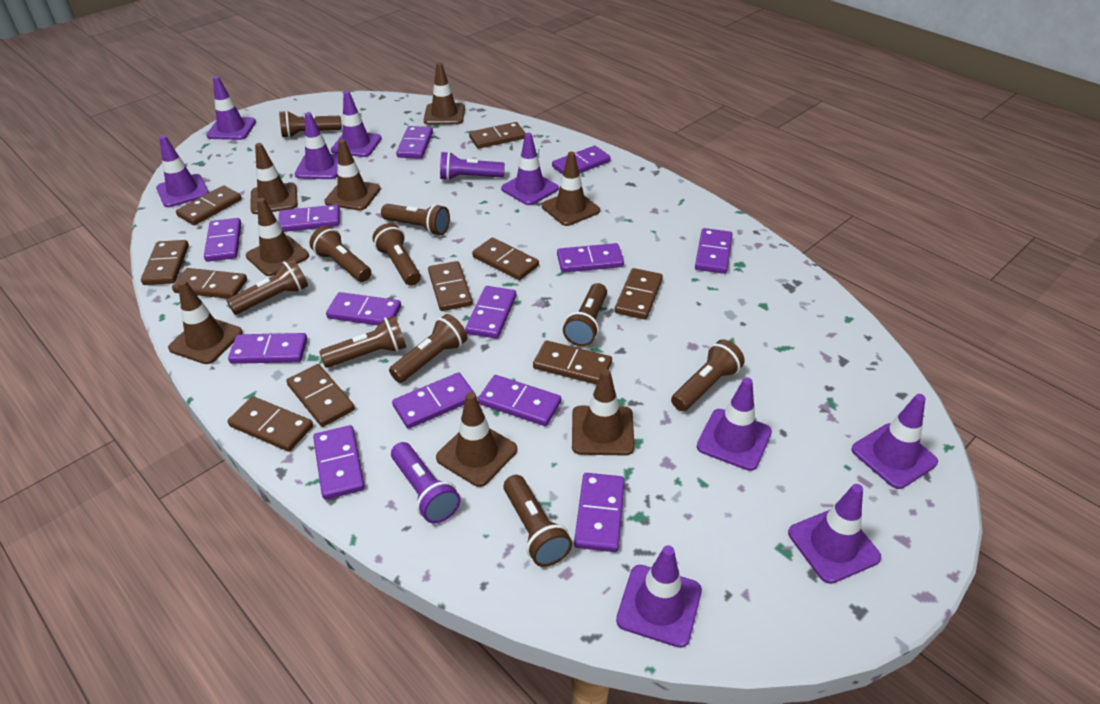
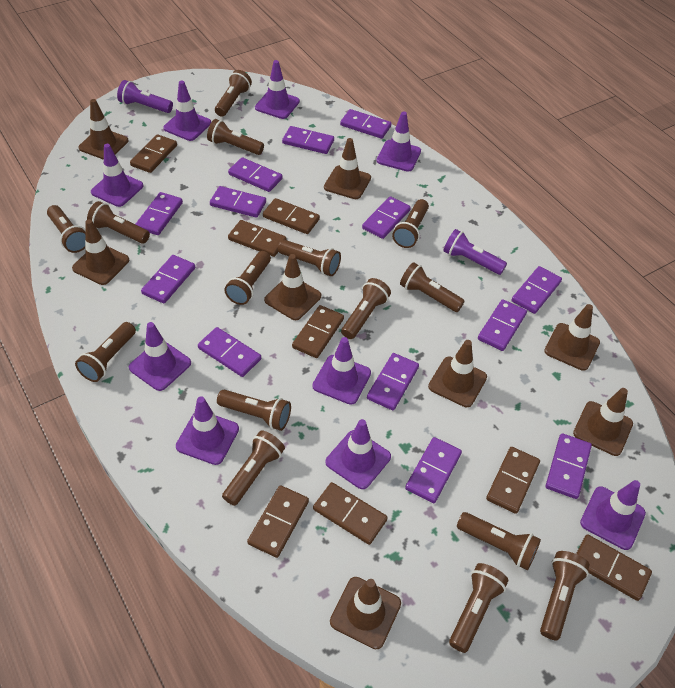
brown domino: [141,240,189,285] [172,268,247,299] [176,185,242,225] [228,396,313,452] [286,364,355,427] [428,261,473,311] [469,122,526,149] [472,238,539,280] [533,340,612,385] [615,268,663,319] = 10 -> [130,134,177,173] [228,220,287,257] [247,485,309,558] [263,198,320,234] [292,305,344,358] [313,482,388,545] [486,447,540,514] [576,534,652,601] = 8
brown flashlight: [226,259,308,315] [279,110,342,138] [310,226,372,282] [319,316,406,368] [373,223,421,286] [381,204,450,235] [389,314,467,383] [503,475,572,567] [563,283,607,346] [671,339,745,411] = 10 -> [47,205,86,253] [75,322,136,382] [87,201,150,244] [207,119,264,155] [215,70,252,117] [217,390,291,431] [222,430,285,506] [224,251,271,305] [278,240,341,276] [341,278,391,339] [392,199,429,248] [400,262,465,312] [449,563,508,653] [457,512,541,570] [540,551,590,640] = 15

